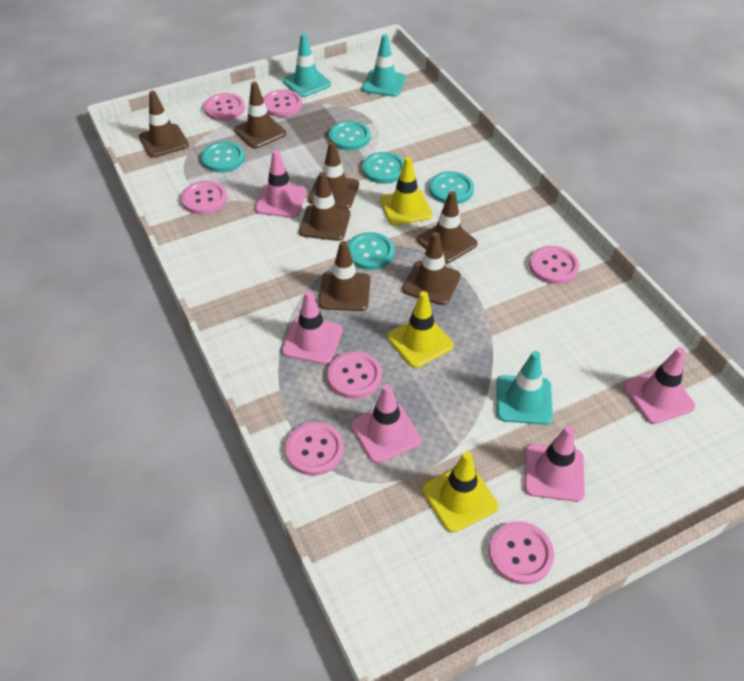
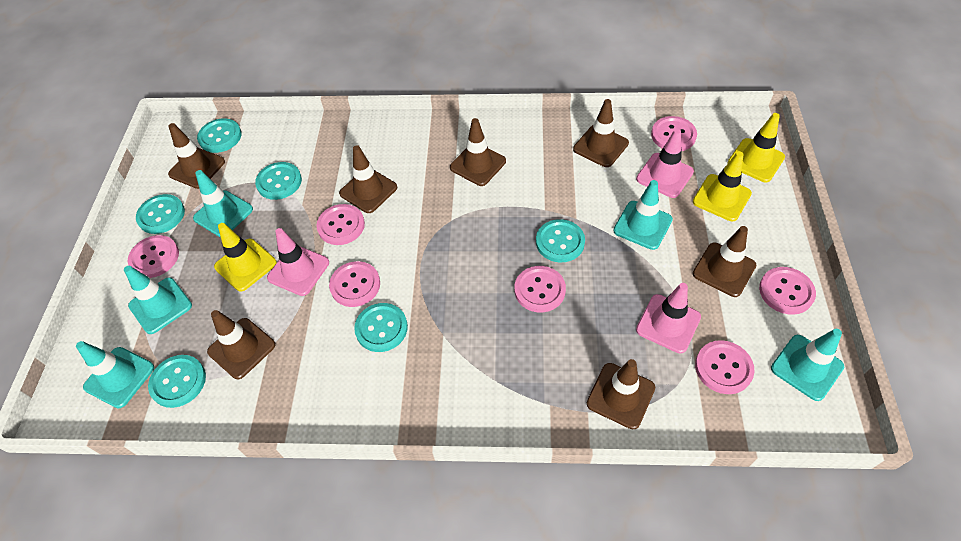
pink traffic cone: [255,150,306,218] [282,290,343,365] [351,384,421,463] [524,426,585,502] [624,347,695,424] = 5 -> [267,228,329,296] [636,129,694,198] [636,283,701,354] = 3
turquoise button: [201,141,245,173] [329,121,371,150] [347,232,394,270] [362,152,404,184] [429,171,474,204] = 5 -> [136,194,185,234] [148,355,206,408] [197,119,242,153] [255,162,302,200] [354,303,408,352] [536,219,585,262] = 6
turquoise traffic cone: [283,33,331,97] [362,34,406,97] [497,351,553,425] = 3 -> [76,341,154,408] [124,266,192,334] [193,170,253,237] [613,180,673,250] [771,329,844,401] = 5

